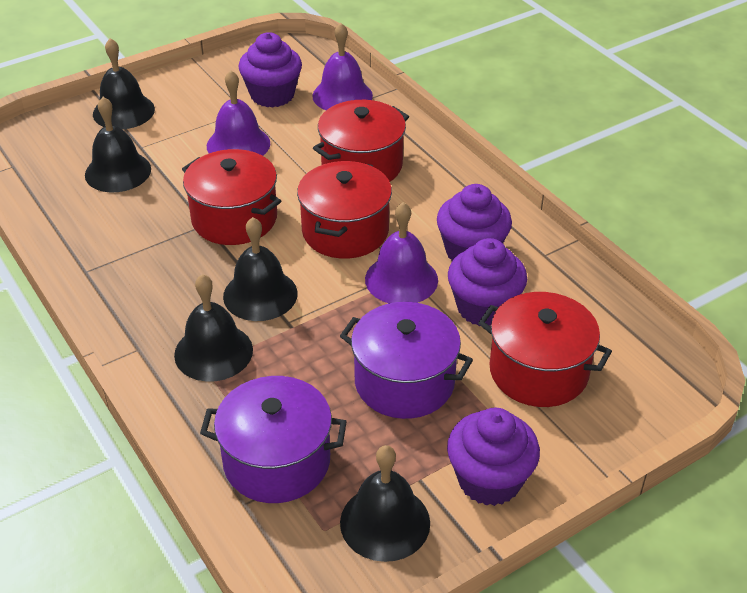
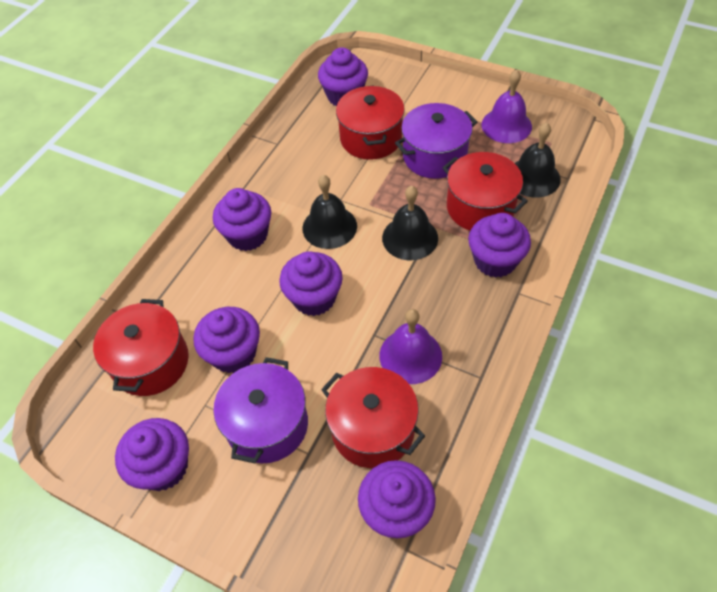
black bell: [85,97,151,192] [93,38,155,129] [174,274,253,382] [223,217,298,321] [340,445,430,562] = 5 -> [302,175,357,249] [382,186,438,260] [515,123,561,198] = 3
purple bell: [207,70,270,156] [312,23,373,110] [365,202,438,303] = 3 -> [380,309,442,384] [481,69,532,143] = 2
purple cupcake: [239,32,302,108] [437,184,512,261] [447,407,540,506] [448,238,527,326] = 4 -> [115,418,189,491] [193,307,260,373] [213,188,271,251] [279,251,343,316] [318,48,368,106] [358,460,436,538] [468,213,531,278] = 7

